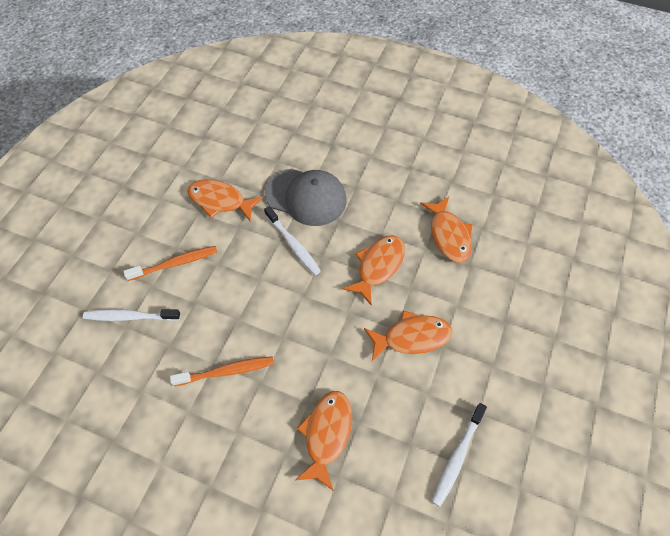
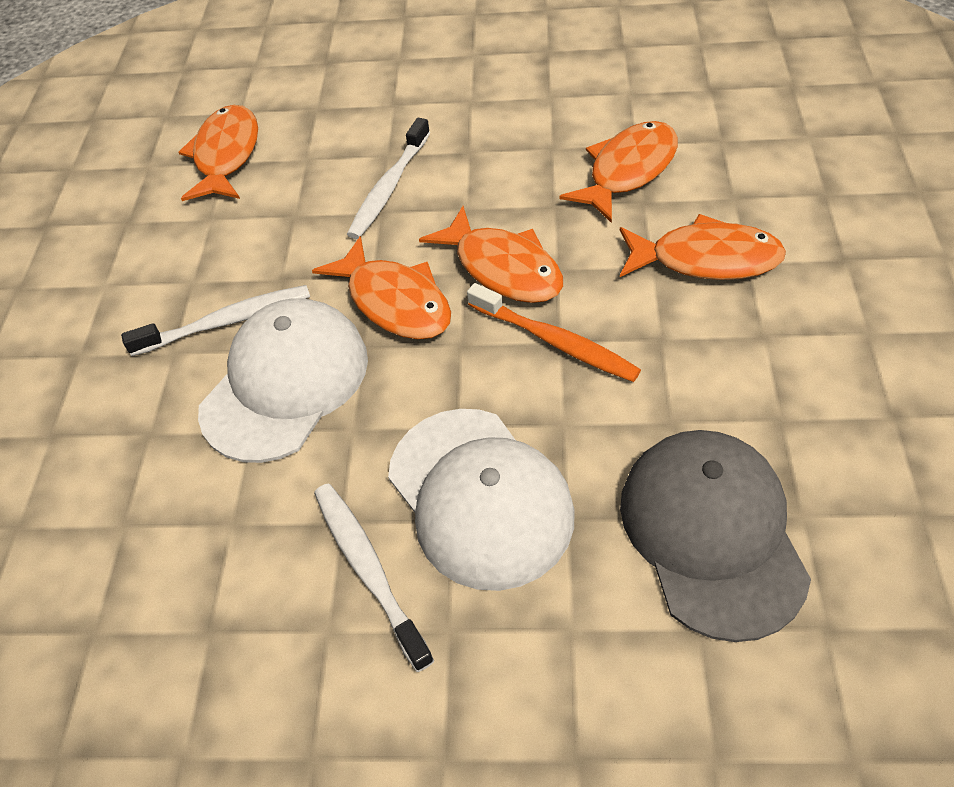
orange toothbrush: [123,246,217,281] [170,356,274,386] = 2 -> [467,283,641,382] = 1
white cap: none = 0 -> [198,298,368,463] [388,409,575,591] = 2

